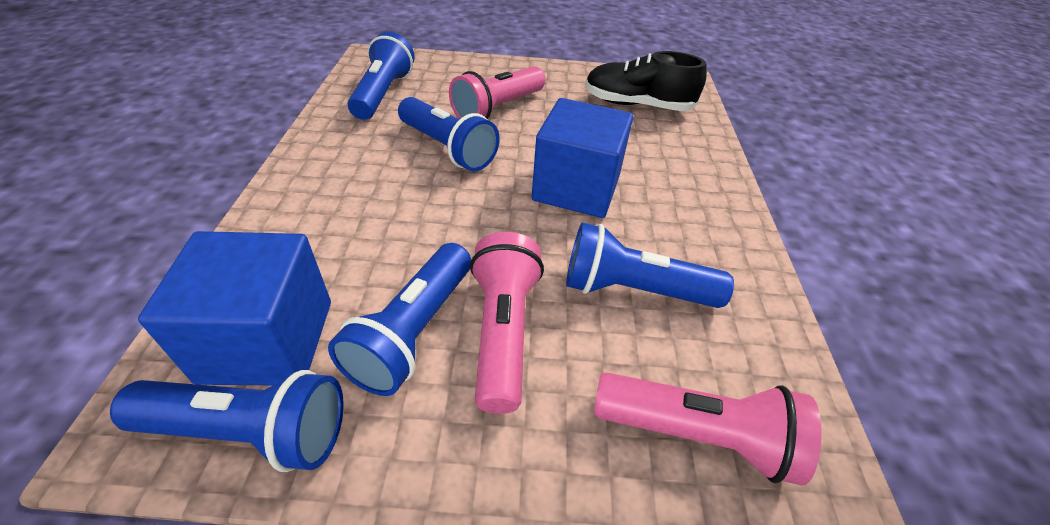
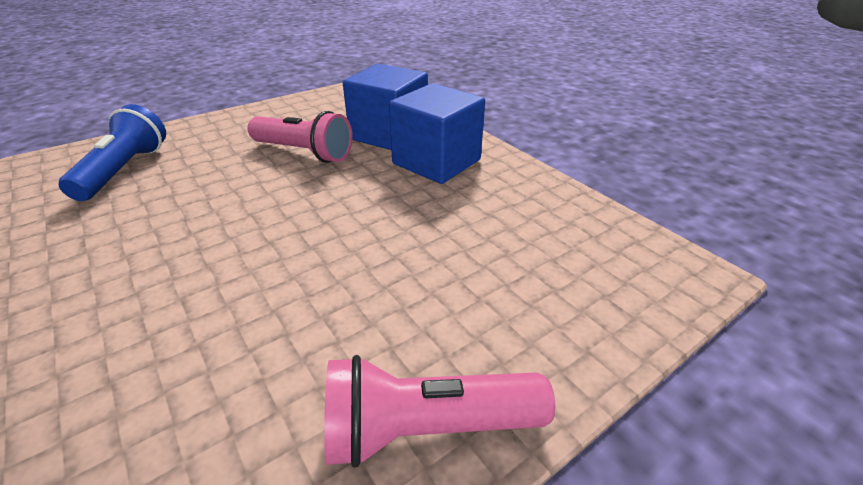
black shoe: [585,51,707,111] = 1 -> none = 0
blue flashlight: [110,370,344,472] [328,243,471,396] [348,32,415,120] [398,97,500,171] [566,222,734,308] = 5 -> [59,104,166,201] = 1
pink flashlight: [449,66,545,119] [470,232,544,414] [594,372,821,485] = 3 -> [248,111,353,163] [324,355,555,468] = 2

